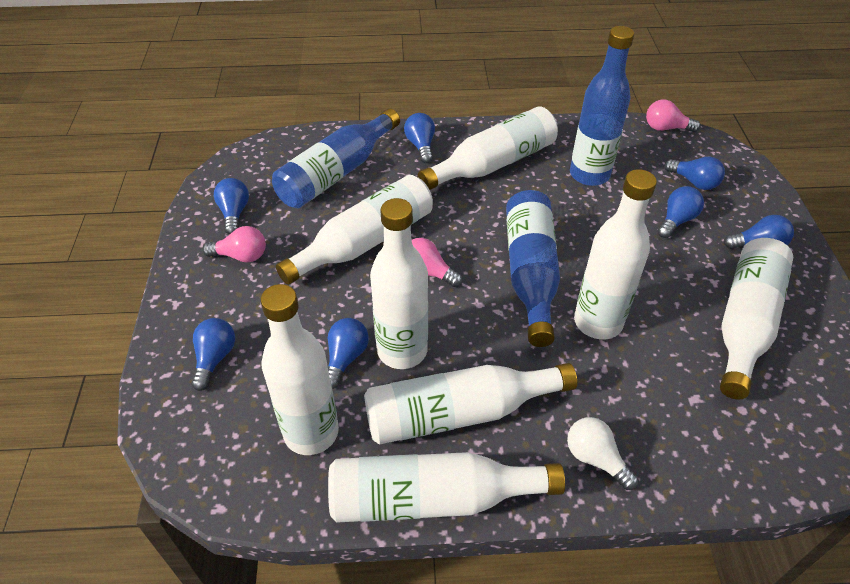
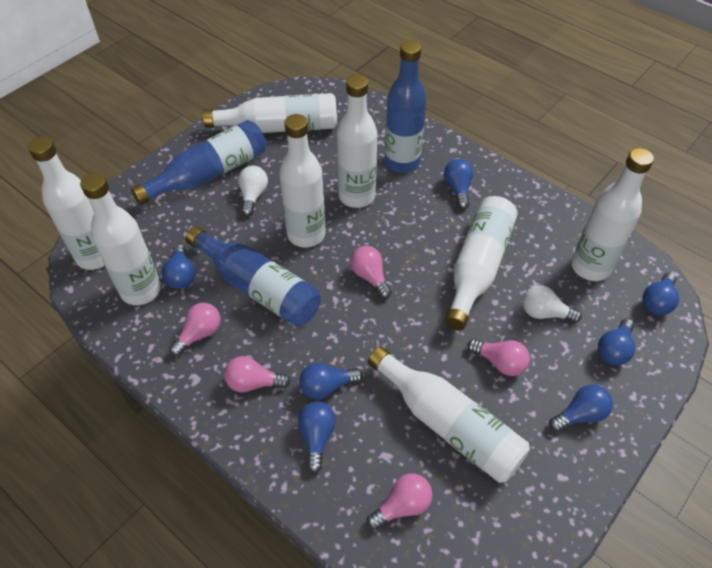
pink light bulb: [202,226,266,262] [412,238,462,287] [646,99,701,132] = 3 -> [169,303,221,356] [224,356,290,393] [350,246,392,299] [367,473,432,530] [468,339,530,376] = 5
white light bulb: [567,417,639,490] = 1 -> [238,166,268,216] [523,285,582,323] = 2

